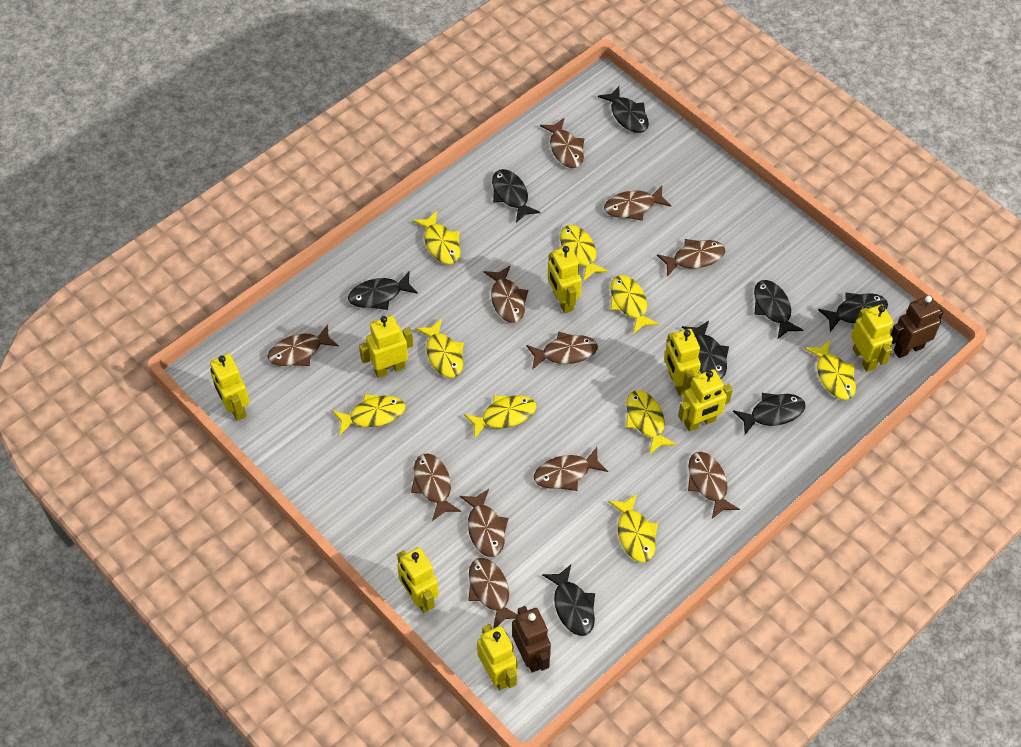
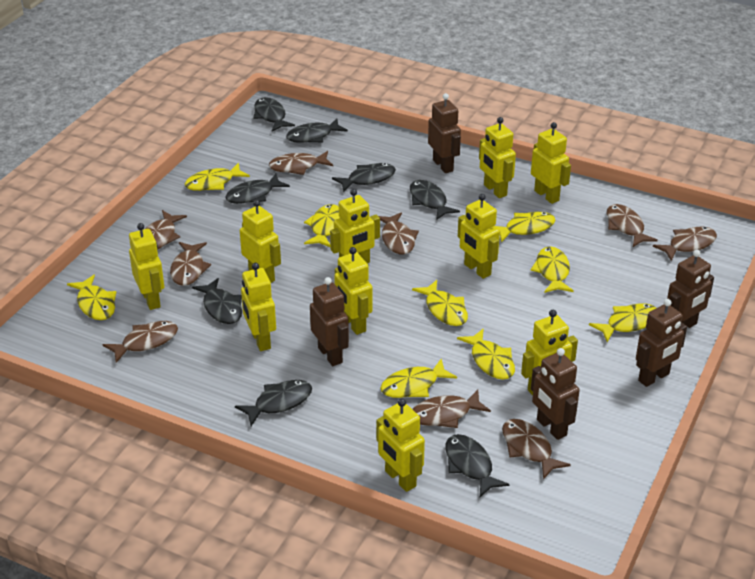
brown fish: [267,324,339,366] [411,454,461,521] [460,489,508,557] [468,558,517,628] [484,265,528,323] [526,332,598,370] [534,447,608,491] [540,118,584,168] [604,186,671,221] [657,239,725,277] [688,452,740,519] = 11 -> [103,321,178,363] [145,210,187,250] [170,242,211,286] [269,151,333,175] [379,212,419,254] [412,390,491,428] [502,419,571,480] [607,204,658,247] [653,227,717,261] = 9
brown robot: [512,606,551,673] [891,295,943,358] = 2 -> [310,277,349,366] [428,93,461,173] [531,348,580,440] [636,299,687,387] [667,250,714,328] = 5
yellow robot: [210,354,250,421] [359,316,413,378] [397,547,439,613] [477,624,517,690] [548,246,582,313] [664,329,701,396] [678,369,733,431] [851,305,894,372] = 8 -> [129,223,164,310] [240,200,281,283] [241,263,276,351] [330,189,380,264] [334,247,373,335] [376,398,425,492] [458,194,500,279] [479,117,516,198] [521,310,578,396] [531,122,571,204] = 10

